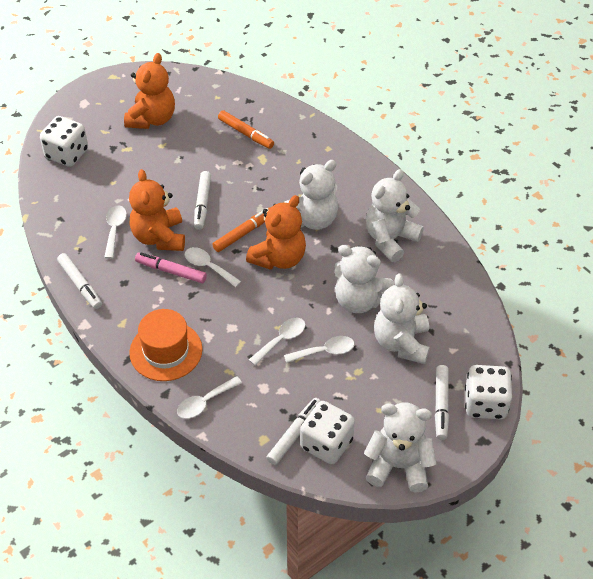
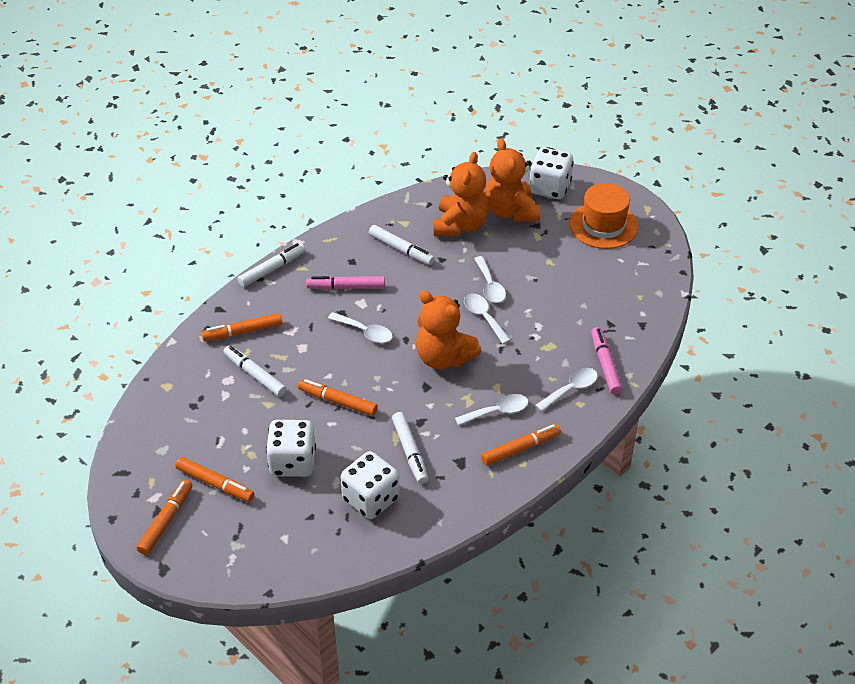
orange marker: [212,208,270,252] [218,110,274,149] = 2 -> [137,480,192,555] [176,457,254,502] [201,313,282,341] [298,379,378,416] [481,424,561,466] = 5
pink marker: [135,252,207,283] = 1 -> [306,276,385,290] [591,327,622,394] = 2
white teddy bear: [284,160,338,230] [334,245,394,313] [364,403,436,492] [366,169,424,262] [374,273,430,364] = 5 -> none = 0

